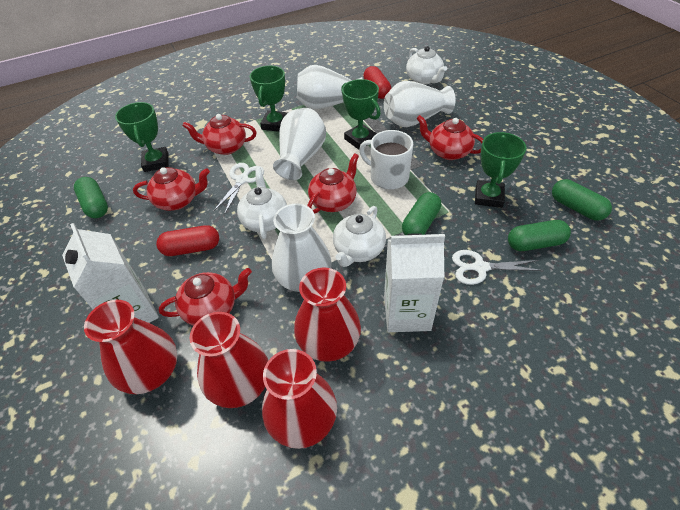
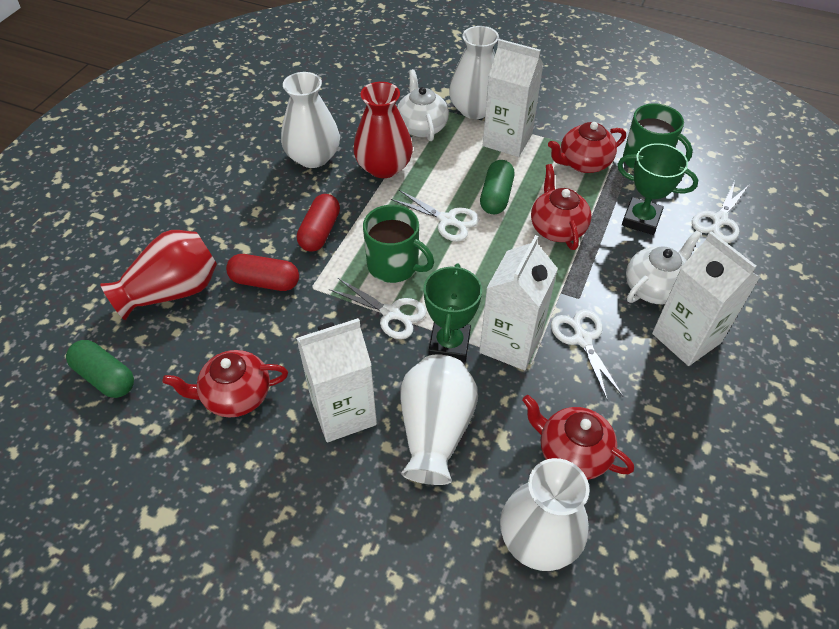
green capsule: [74,177,108,218] [402,192,441,235] [508,220,571,251] [552,179,612,221] = 4 -> [66,340,134,398] [480,160,514,214] = 2
green mug: none = 0 -> [363,205,434,283] [623,103,693,170] = 2
green trophy: [115,102,169,172] [250,66,288,132] [341,79,381,150] [475,132,526,208] = 4 -> [424,264,482,362] [617,143,698,235] = 2
red teapot: [133,167,210,211] [159,268,252,326] [182,114,257,155] [307,153,359,214] [416,115,483,160] = 5 -> [163,350,288,418] [522,395,634,480] [531,164,591,250] [548,122,626,173] = 4
red vase: [84,300,177,394] [190,312,268,408] [262,349,337,449] [294,268,361,362] = 4 -> [100,230,217,320] [353,82,413,178] = 2
white carton: [62,223,159,323] [384,233,445,332] = 2 -> [296,318,377,442] [479,235,558,370] [483,39,544,157] [652,231,760,366] = 4
white mug: [359,130,413,190] = 1 -> none = 0
white scissors: [213,163,264,215] [452,250,543,285] = 2 -> [329,278,427,339] [391,190,479,242] [551,309,623,399] [692,181,749,243] = 4
white teapot: [237,167,287,239] [333,206,386,267] [406,46,447,85] = 3 -> [397,69,449,141] [626,230,702,304] = 2

